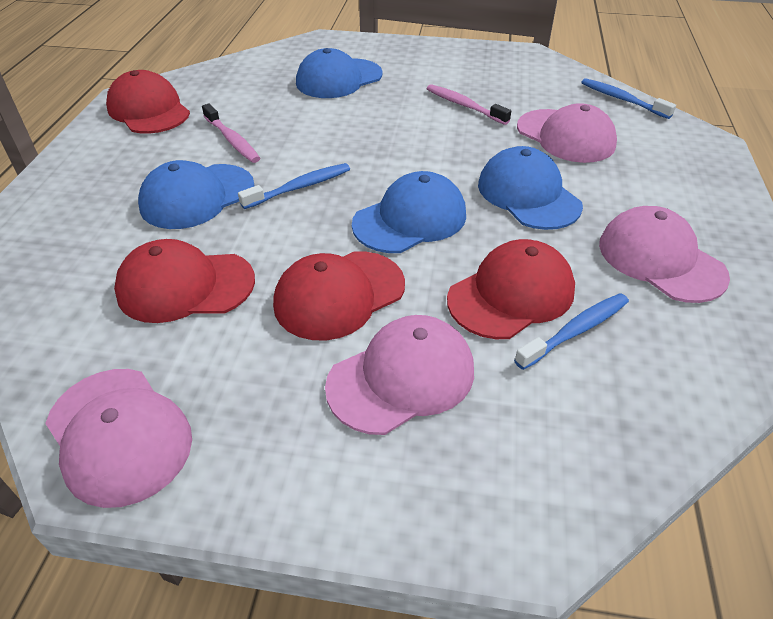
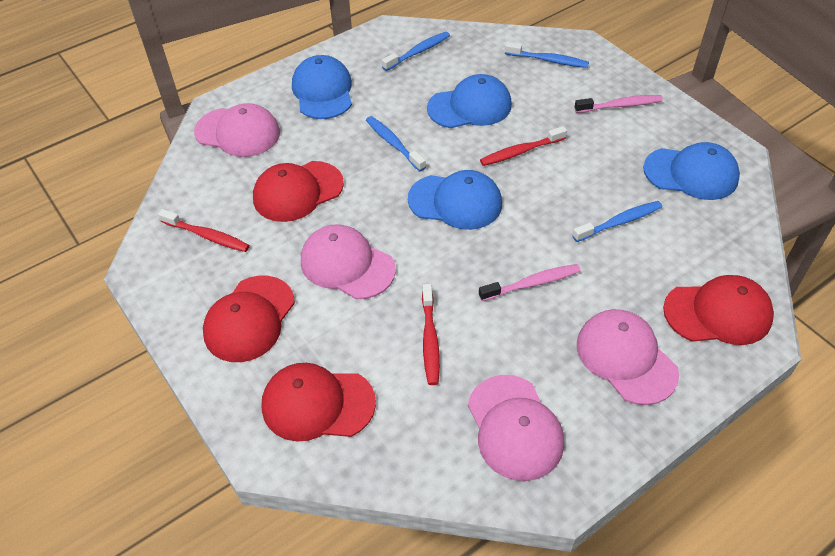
blue toothbrush: [238,163,350,209] [514,293,629,370] [581,78,676,119] = 3 -> [366,116,426,171] [382,32,450,71] [505,42,589,68] [572,201,662,242] = 4
red toothbrush: none = 0 -> [158,209,250,252] [422,284,440,385] [480,126,567,166] = 3

